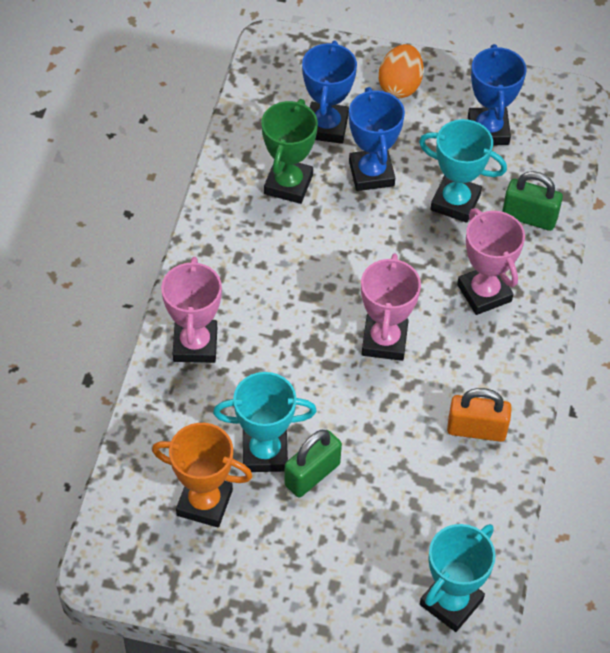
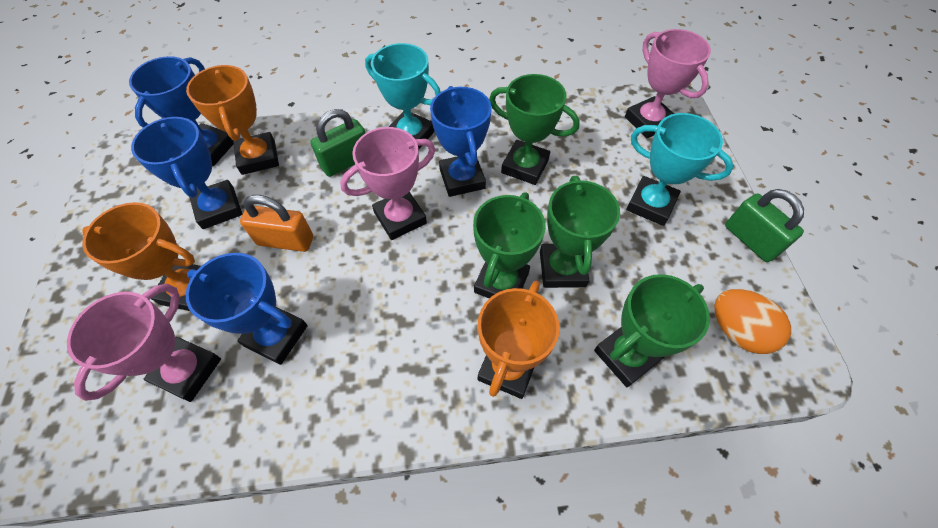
blue trophy: [302,41,357,144] [349,87,405,191] [468,44,526,145] = 3 -> [129,56,234,166] [131,117,242,229] [185,253,308,365] [430,86,492,197] = 4
green trophy: [261,99,318,204] = 1 -> [473,192,546,298] [489,74,580,185] [540,176,620,288] [594,274,710,387] = 4
orange trophy: [152,423,252,527] = 1 -> [82,202,201,311] [186,65,279,175] [477,281,560,399] = 3
turquoise trophy: [213,372,317,472] [419,119,507,223] [420,524,496,632] = 3 -> [365,43,440,150] [626,113,734,226] = 2

